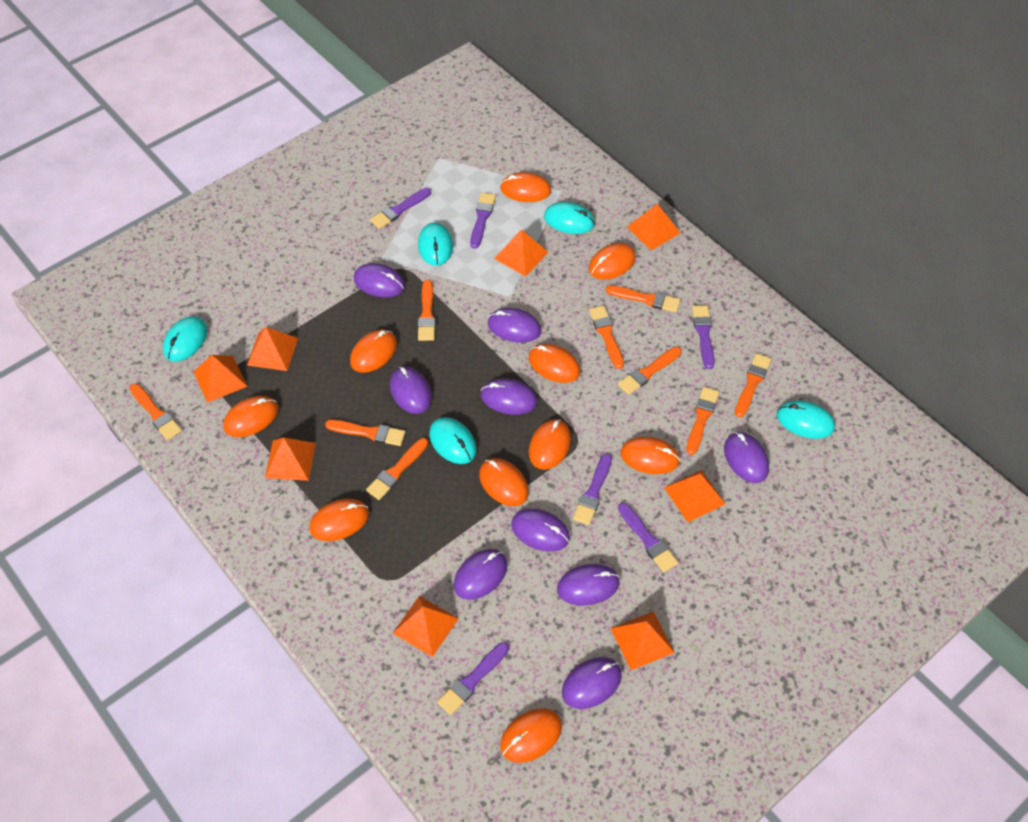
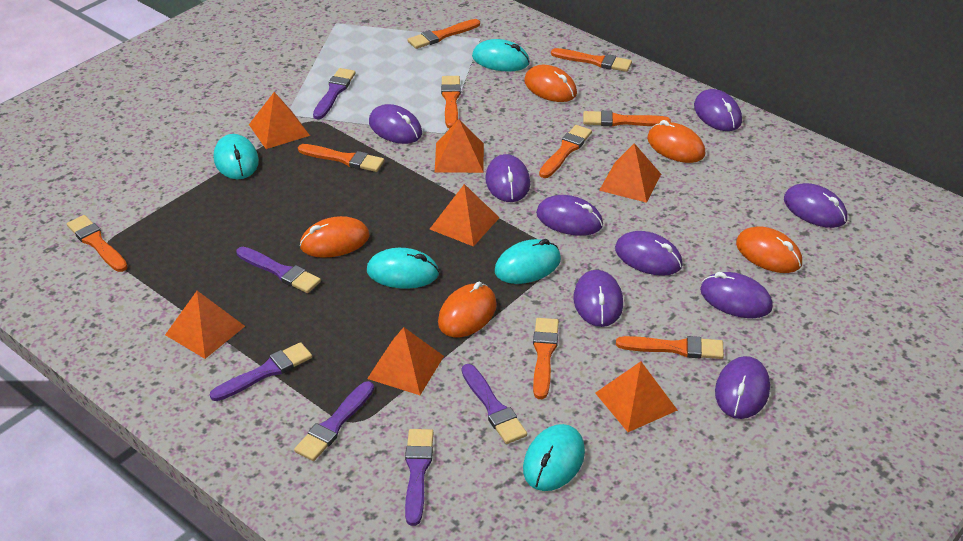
orange mouse: [223,396,278,437] [309,499,369,541] [350,330,397,373] [479,458,529,506] [500,172,551,202] [500,708,562,763] [529,343,580,383] [529,419,571,470] [589,243,636,280] [620,437,680,474] = 10 -> [300,216,370,258] [438,282,497,337] [524,65,577,102] [647,120,705,163] [736,226,802,273] = 5
orange pyramid: [193,355,248,403] [247,327,298,371] [265,437,316,481] [393,596,459,657] [494,229,548,277] [610,612,675,670] [627,204,681,251] [664,470,725,522] = 8 -> [165,291,245,359] [249,92,310,149] [367,327,444,395] [430,184,500,247] [435,119,484,173] [595,361,678,432] [599,143,661,203] = 7

